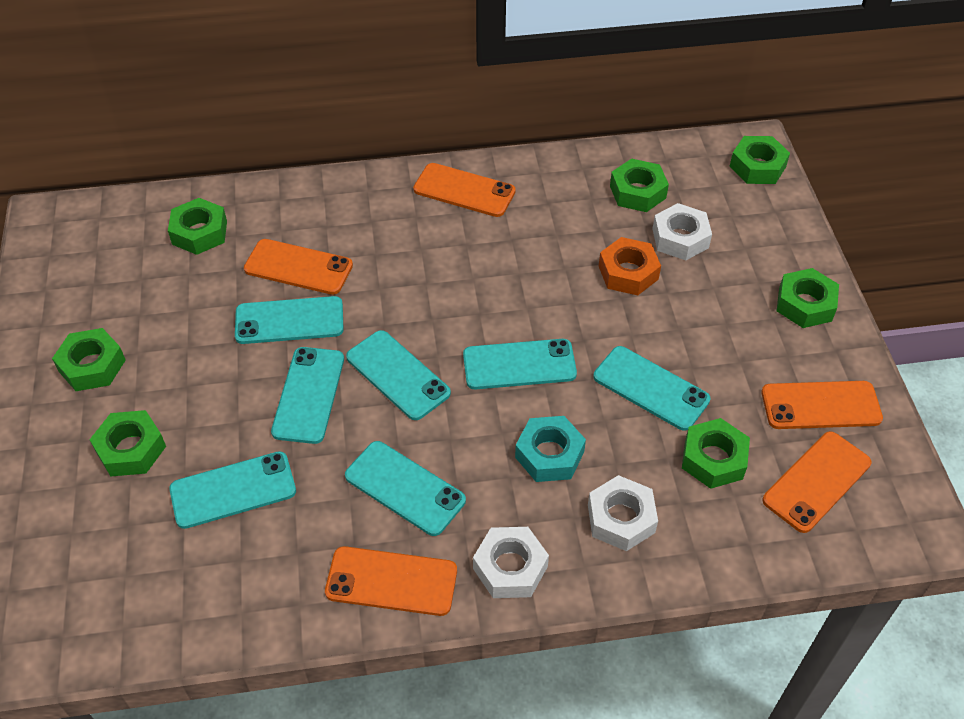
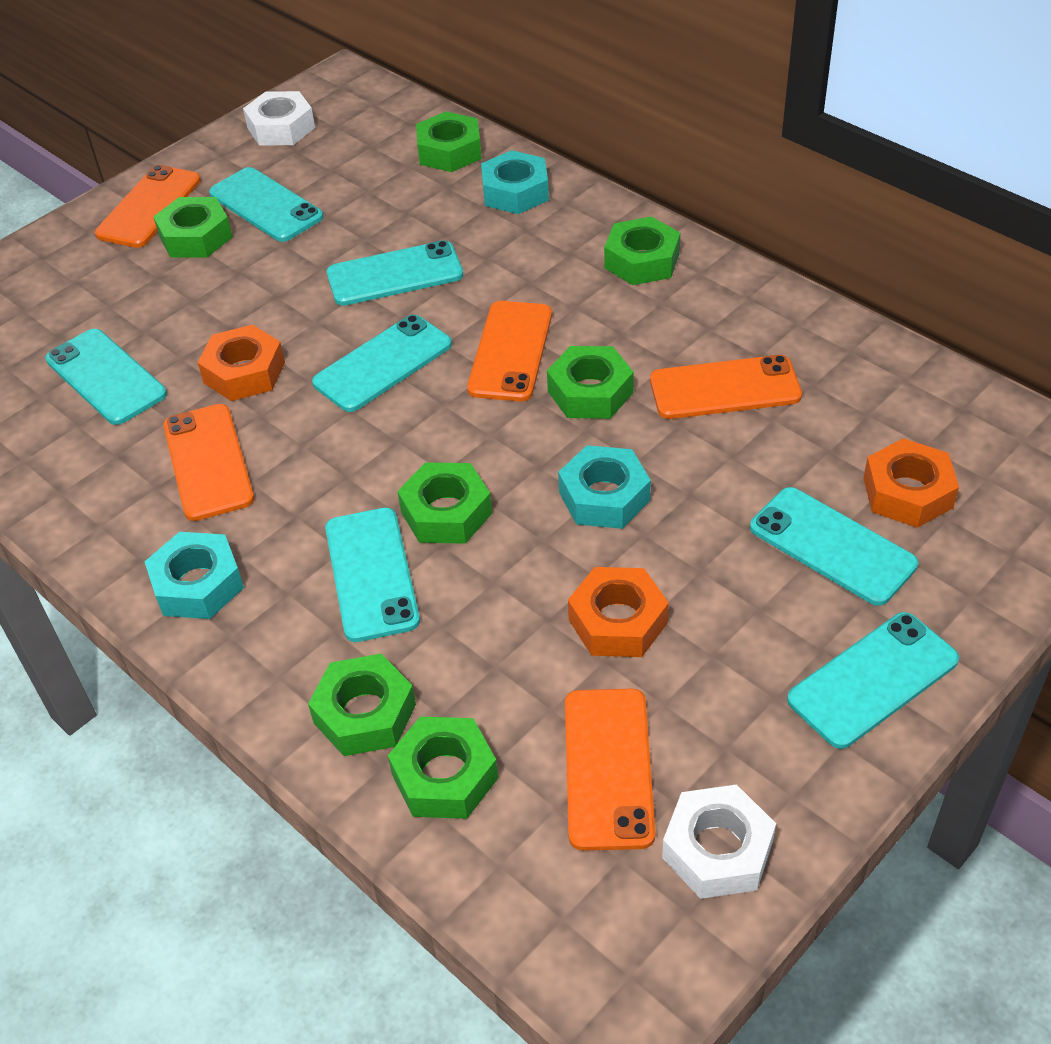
orange nut: [599,237,661,295] = 1 -> [198,325,285,401] [568,567,669,657] [863,438,959,528] = 3
turquoise nut: [515,416,586,482] = 1 -> [145,532,244,619] [481,150,549,214] [558,445,651,529] = 3
white nut: [473,527,549,598] [588,475,658,551] [652,203,712,260] = 3 -> [243,91,315,146] [662,784,776,899] = 2

